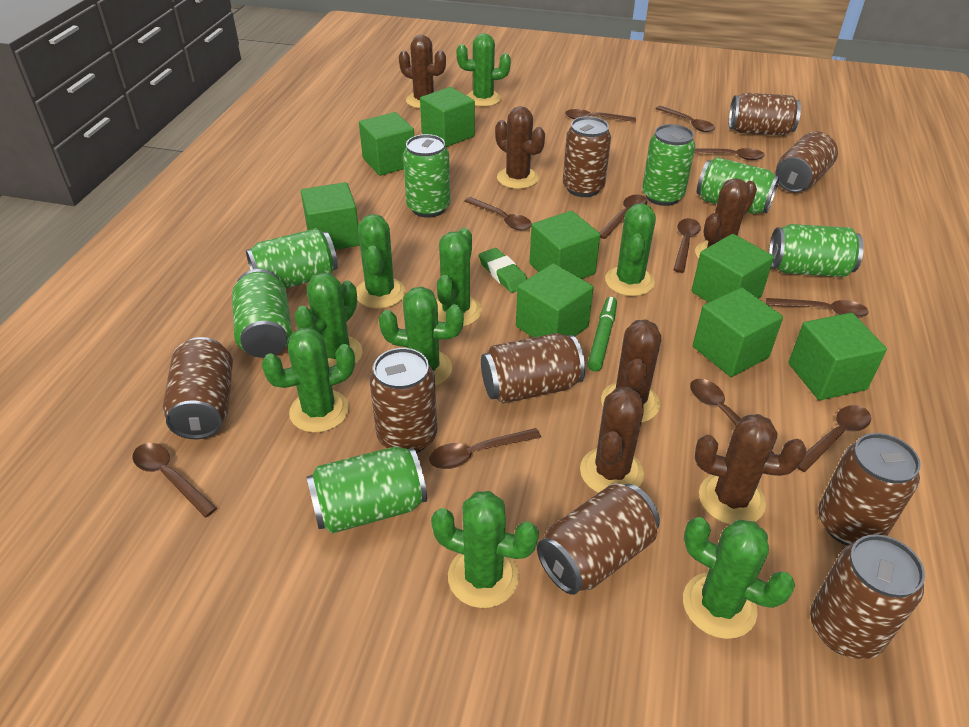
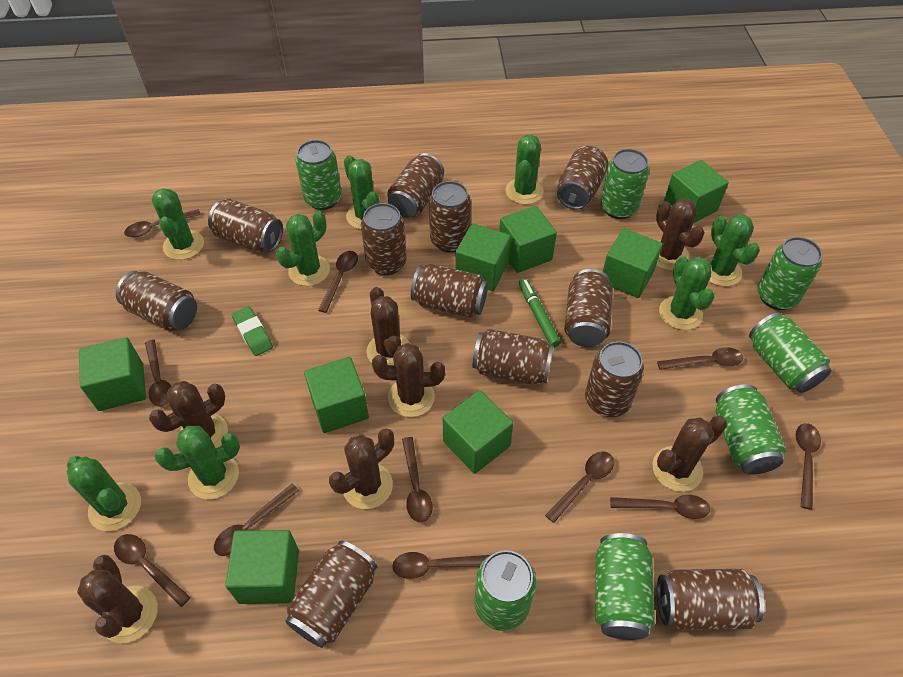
brown cactus: [399,35,446,108] [495,106,545,189] [580,387,644,493] [601,319,661,423] [695,178,757,259] [695,414,806,525] = 6 -> [77,555,158,643] [149,381,228,448] [329,428,394,509] [367,287,409,365] [372,343,445,417] [653,416,727,492] [656,199,705,270] = 7
brown can: [163,337,233,439] [369,348,437,453] [481,333,585,404] [537,483,660,595] [563,116,611,197] [729,93,801,136] [775,131,838,192] [810,534,925,659] [818,433,921,546] = 9 -> [116,271,197,331] [208,199,283,252] [285,540,377,648] [361,203,407,275] [387,153,444,218] [411,264,488,318] [429,181,471,253] [473,329,554,385] [557,145,609,209] [564,269,613,347] [585,341,644,417] [657,569,765,630] = 12
green cactus: [261,328,355,433] [294,273,362,367] [356,214,406,309] [379,287,464,386] [431,491,539,608] [436,228,482,327] [456,33,511,107] [605,203,656,296] [683,517,795,639] = 9 -> [66,456,141,531] [151,188,204,260] [155,426,240,499] [276,211,330,286] [344,155,379,229] [506,134,544,205] [659,256,714,330] [705,215,760,286] = 8

